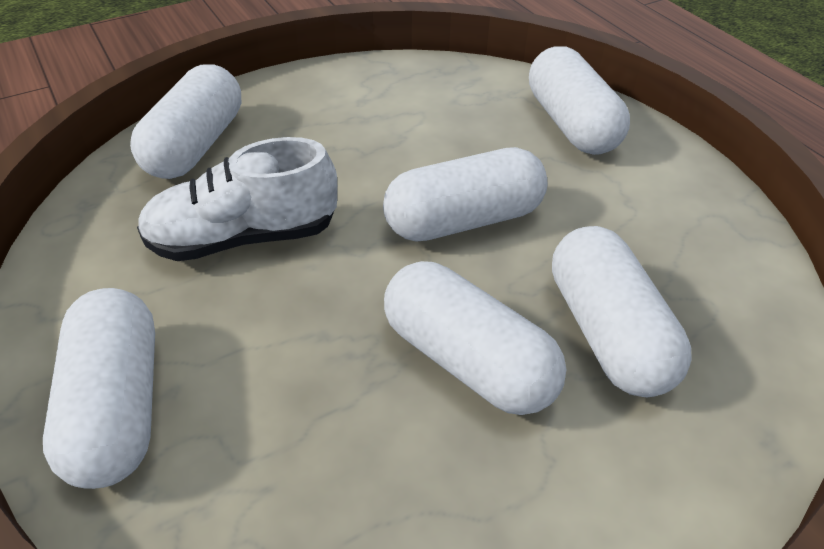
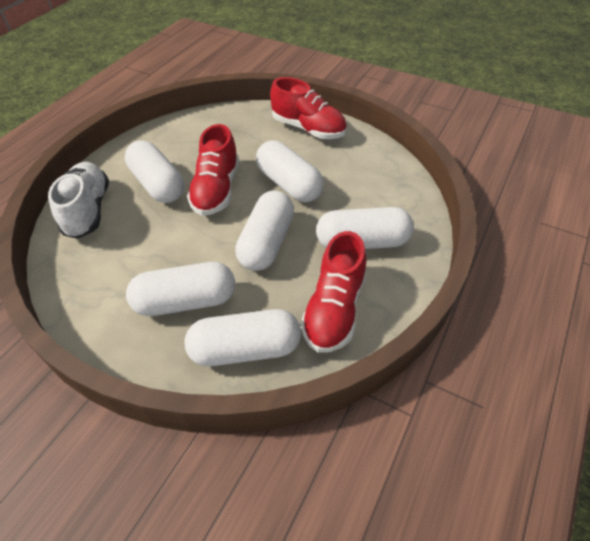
red shoe: none = 0 -> [187,124,239,216] [270,77,347,139] [301,231,366,353] = 3

